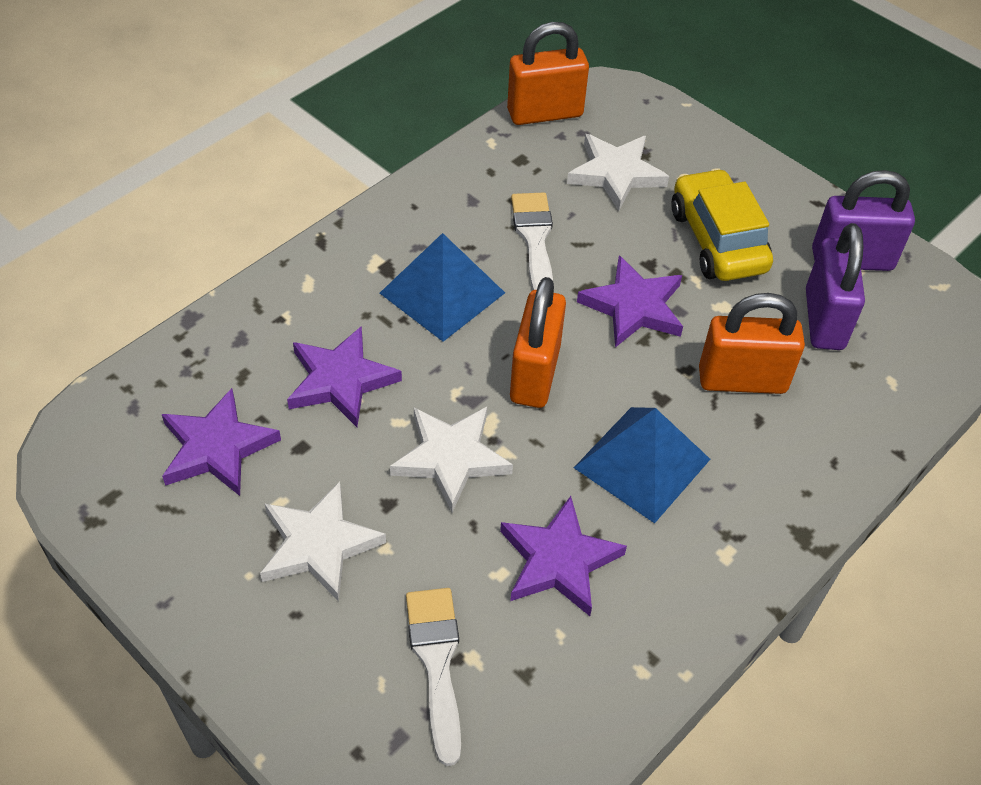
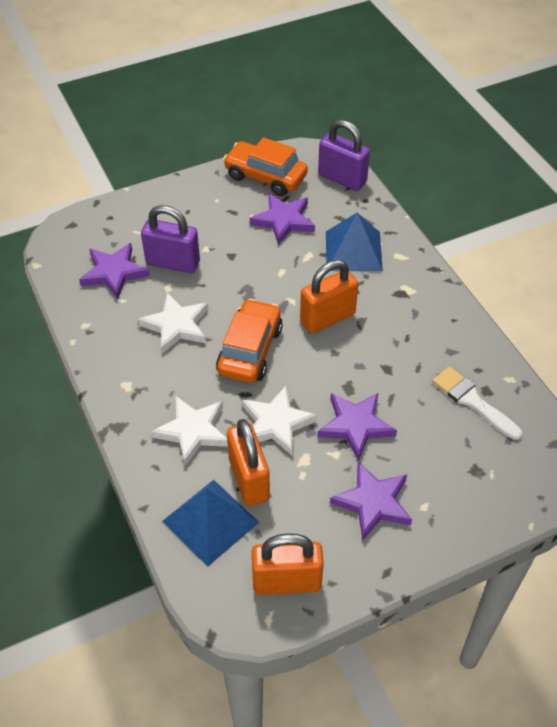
orange car: none = 0 -> [216,299,283,383] [223,137,308,196] = 2
white brush: [406,588,461,766] [511,193,553,290] = 2 -> [432,366,522,440] = 1
yellow car: [671,168,773,281] = 1 -> none = 0

